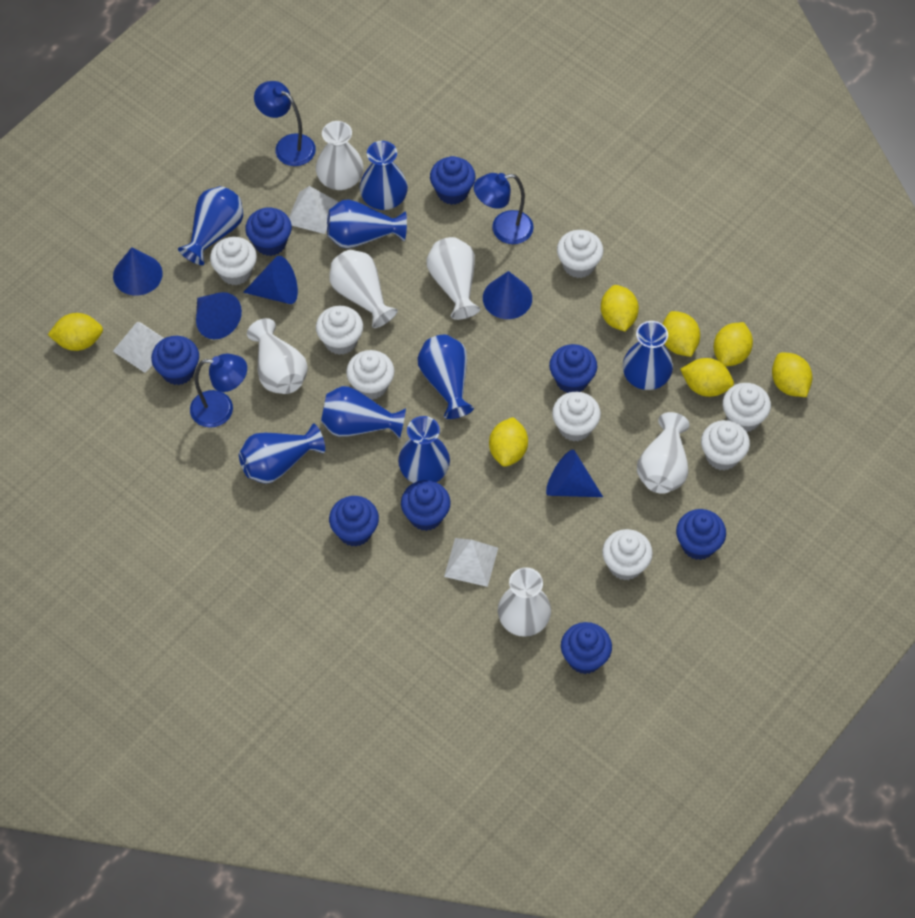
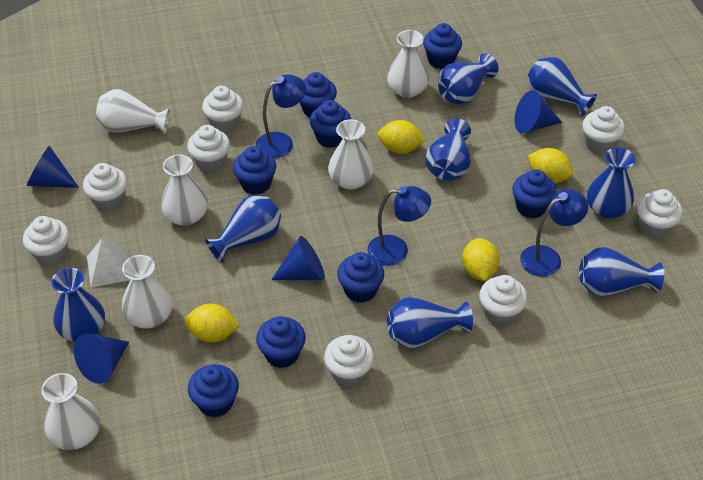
blue cone: [113,247,163,296] [196,292,242,339] [243,256,298,304] [483,271,532,319] [546,450,603,497] = 5 -> [27,146,79,188] [74,333,129,384] [271,236,325,280] [515,90,562,133] = 4
white pyramid: [113,322,164,373] [289,186,338,234] [444,538,498,587] = 3 -> [87,238,131,288] = 1
yellow lemon: [48,313,103,351] [489,417,528,467] [601,285,639,331] [663,311,700,357] [680,358,734,397] [714,322,753,366] [772,353,813,397] = 7 -> [184,304,240,343] [378,120,426,154] [462,238,500,281] [528,148,573,183] = 4

